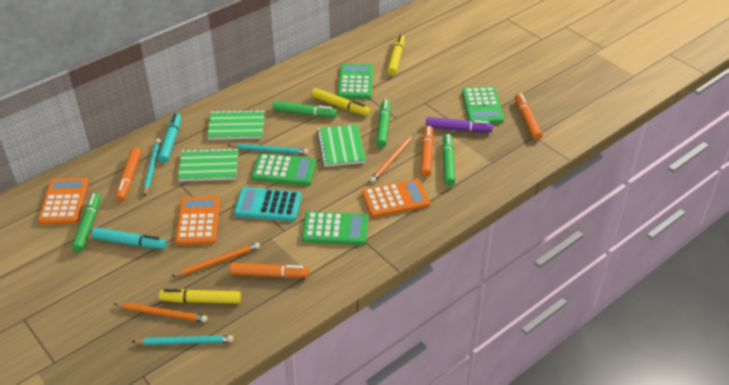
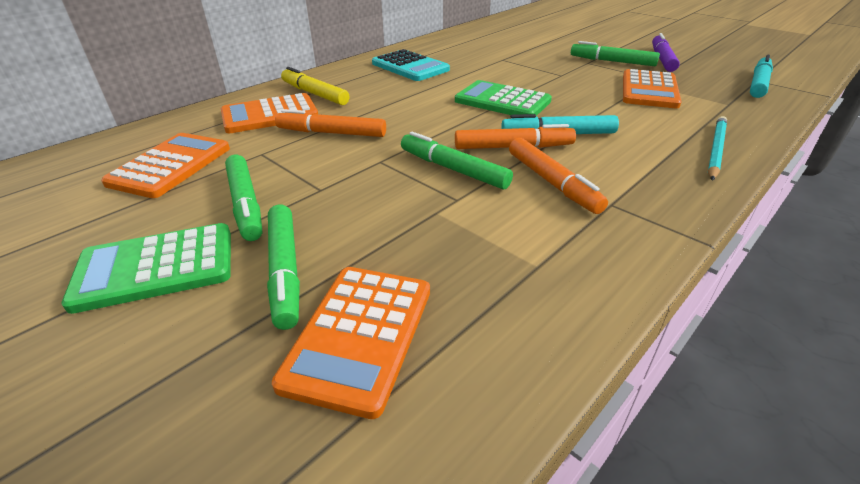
green calculator: [252,153,316,186] [302,211,368,245] [338,63,373,99] [462,87,504,124] = 4 -> [61,223,231,314] [455,80,552,116] = 2
green notebook: [178,148,238,181] [207,110,265,140] [316,124,366,167] = 3 -> none = 0
orange calculator: [38,178,89,225] [175,196,220,245] [362,179,430,218] = 3 -> [101,133,230,198] [221,93,318,133] [272,267,430,419] [623,69,682,108] = 4
orange marker: [115,148,141,201] [230,263,309,278] [421,126,434,177] [515,93,542,140] = 4 -> [275,109,386,137] [455,124,576,149] [509,138,608,214] = 3
orange pencil: [114,303,208,322] [171,243,260,277] [370,134,414,183] = 3 -> none = 0
turquoise pencil: [132,335,233,345] [143,139,161,196] [227,144,308,155] = 3 -> [708,116,727,181] = 1
yellow marker: [159,289,241,304] [311,88,370,116] [387,34,405,75] = 3 -> [281,67,349,105] = 1

